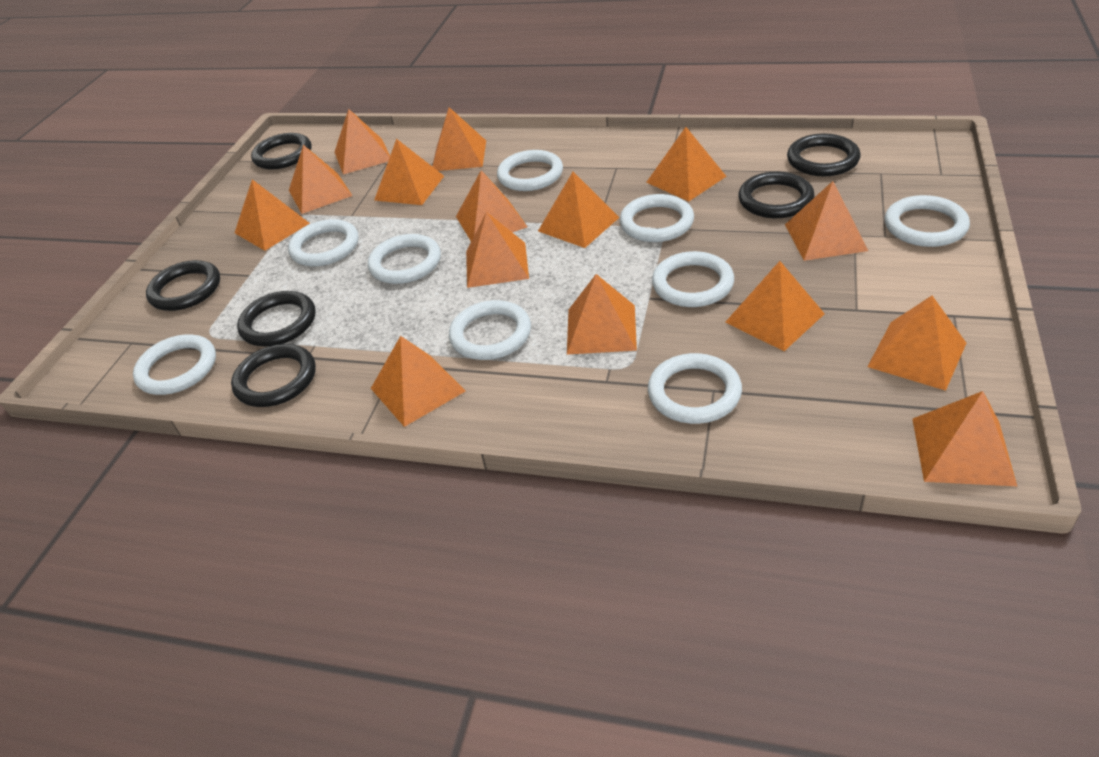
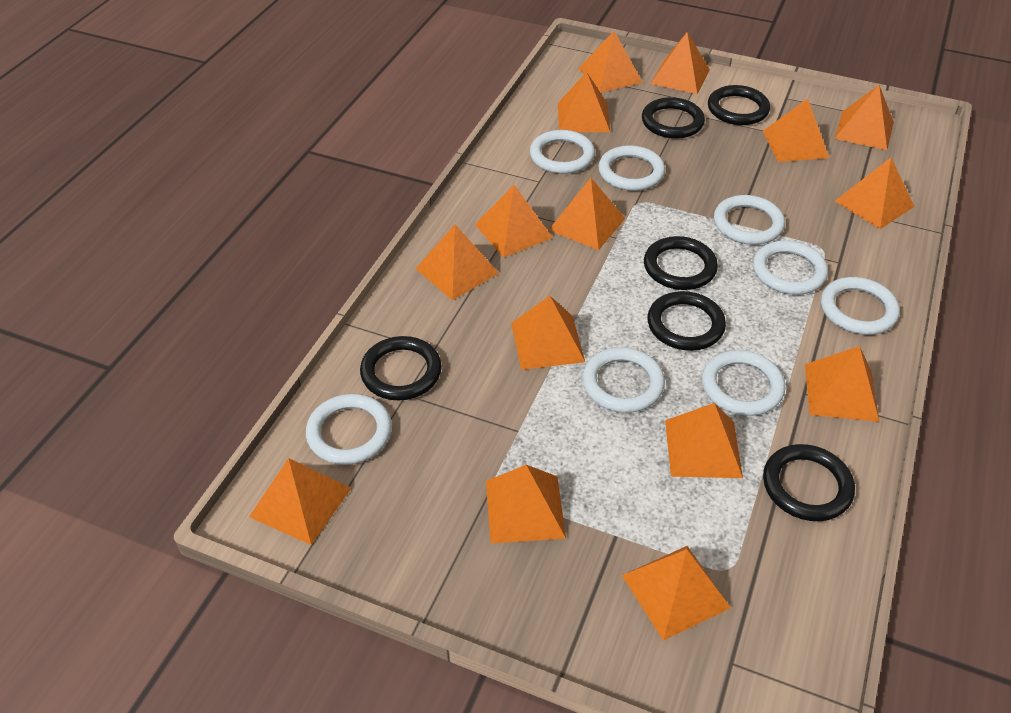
white ring: [133,334,216,395] [288,219,359,266] [368,234,441,284] [449,300,531,360] [497,150,563,191] [620,194,694,242] [648,353,742,424] [652,251,734,307] [885,195,970,247] = 9 -> [306,394,392,465] [530,130,595,174] [582,347,665,413] [598,145,665,191] [702,350,785,416] [714,195,785,245] [753,240,828,295] [821,277,900,335] = 8

